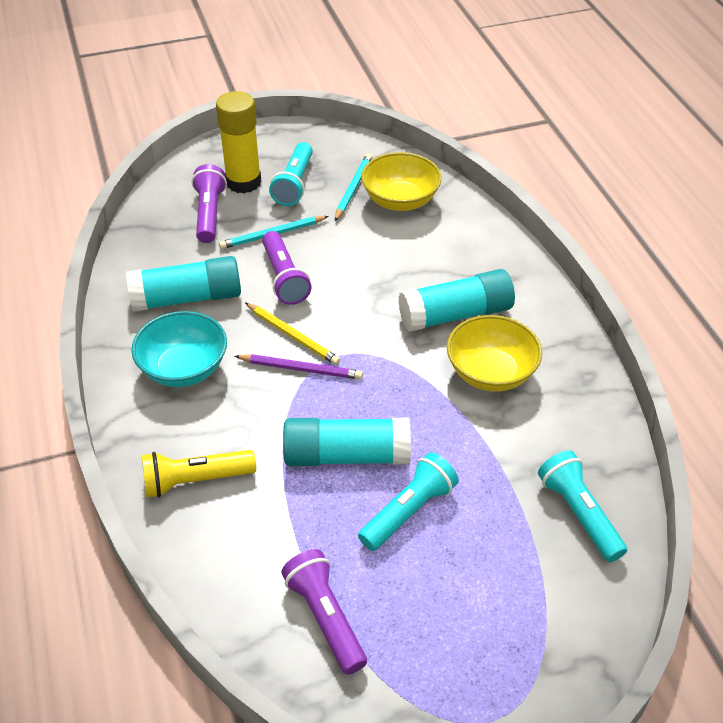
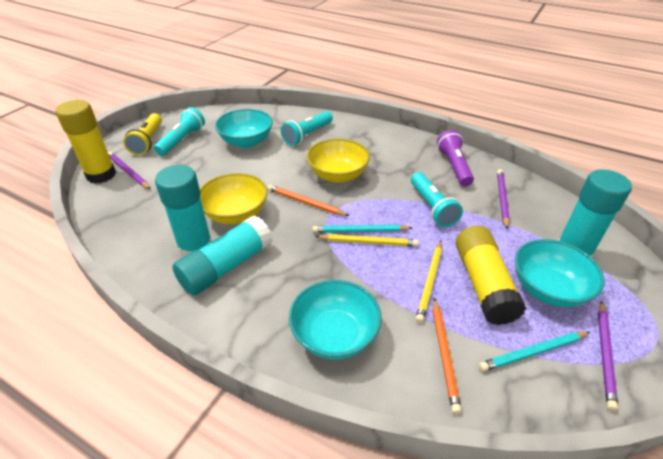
orange pencil: none = 0 -> [267,185,349,216] [433,298,462,414] = 2
purple flashlight: [192,164,227,243] [262,231,312,305] [281,549,367,675] = 3 -> [437,130,474,187] = 1
purple pencil: [235,354,363,380] = 1 -> [108,151,150,189] [497,169,510,229] [598,301,618,411] = 3
turquoise bowl: [131,311,227,387] = 1 -> [215,109,273,148] [289,280,382,360] [515,239,605,307] = 3
yellow glue stick: [216,91,261,193] = 1 -> [56,100,116,184] [456,226,526,325] = 2
yellow pencil: [245,302,341,365] = 1 -> [315,234,419,246] [416,241,442,323] = 2

